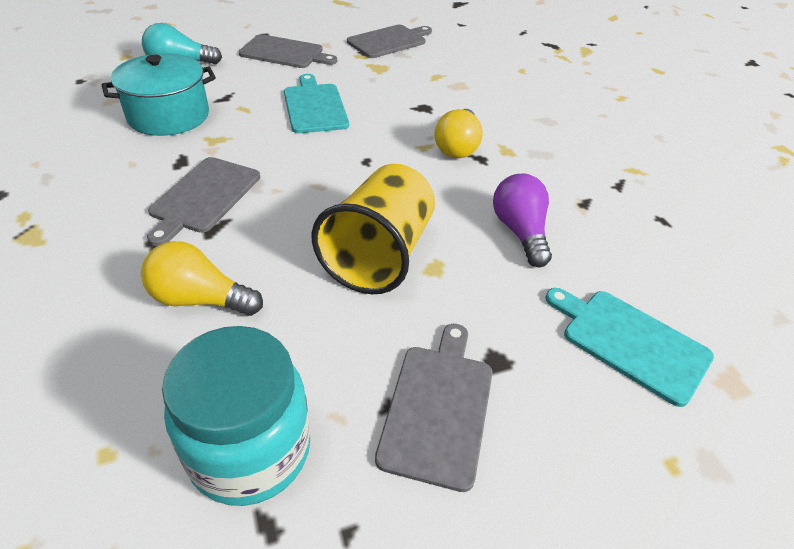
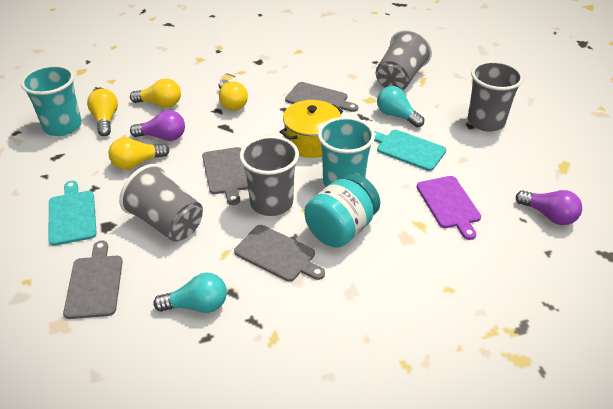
grey cup: none = 0 -> [119,164,203,242] [240,135,299,216] [376,29,432,90] [468,61,524,132] = 4
purple cutting board: none = 0 -> [417,176,481,240] = 1
purple light bulb: [493,174,552,267] = 1 -> [130,110,185,141] [516,190,582,225] = 2
turquoise cup: none = 0 -> [21,65,82,136] [318,117,375,187] = 2
turquoise light bulb: [142,23,222,64] = 1 -> [153,273,227,313] [377,86,424,127] = 2
turquoise pot: [102,53,216,136] = 1 -> none = 0
yellow cup: [312,164,435,294] = 1 -> none = 0
yellow light bulb: [141,241,263,316] [435,109,483,158] = 2 -> [87,89,118,136] [109,137,169,170] [130,78,181,108] [219,79,248,111] = 4
yellow pot: none = 0 -> [280,100,343,158] = 1

